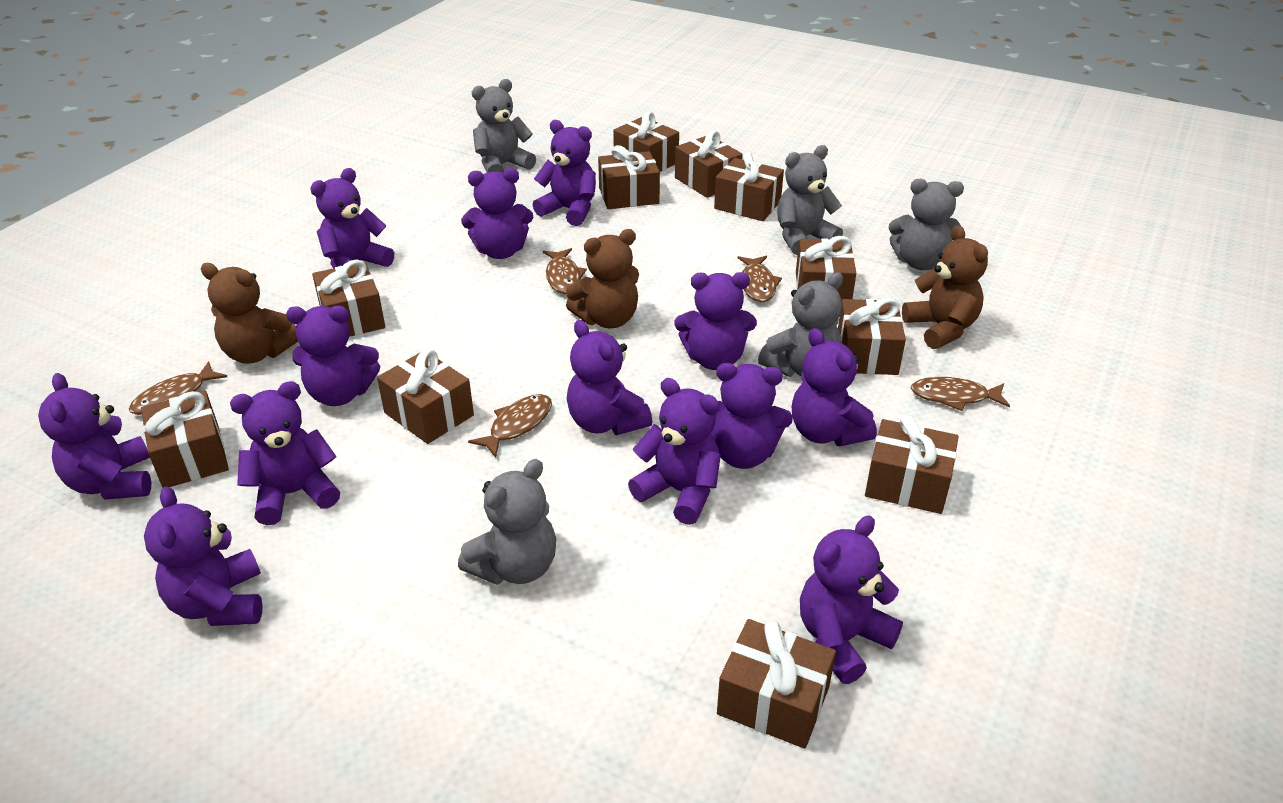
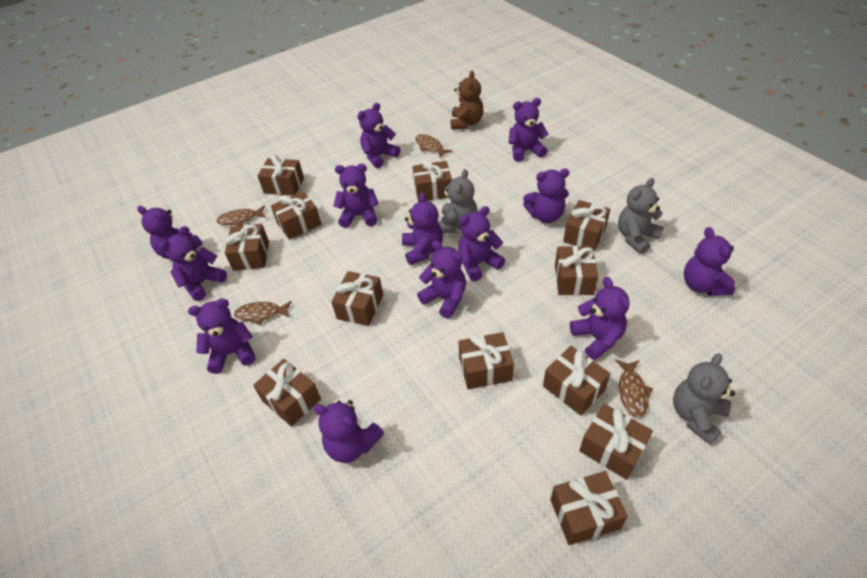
brown fish: [129,361,227,415] [468,394,552,458] [543,248,587,294] [737,256,782,302] [911,377,1010,411] = 5 -> [216,206,266,226] [234,301,292,325] [415,134,452,158] [615,360,653,418] = 4
brown gift: [141,391,229,488] [312,260,385,337] [377,349,474,444] [598,145,660,209] [613,111,679,172] [675,130,743,198] [714,152,784,221] [717,619,836,749] [796,236,856,301] [838,298,906,375] [865,415,959,514] = 11 -> [225,224,269,271] [253,359,321,427] [257,154,304,196] [271,191,321,240] [331,271,383,326] [412,159,452,202] [458,332,514,389] [543,346,611,416] [550,471,628,545] [555,246,598,295] [563,200,610,251] [579,404,653,480] = 12
brown teddy bear: [201,263,298,364] [566,229,639,328] [902,225,988,349] = 3 -> [450,71,484,130] = 1
grey teddy bear: [458,459,556,585] [472,79,536,173] [758,272,843,377] [777,145,843,255] [889,179,964,270] = 5 -> [437,169,478,233] [618,178,664,254] [673,353,735,444] = 3

